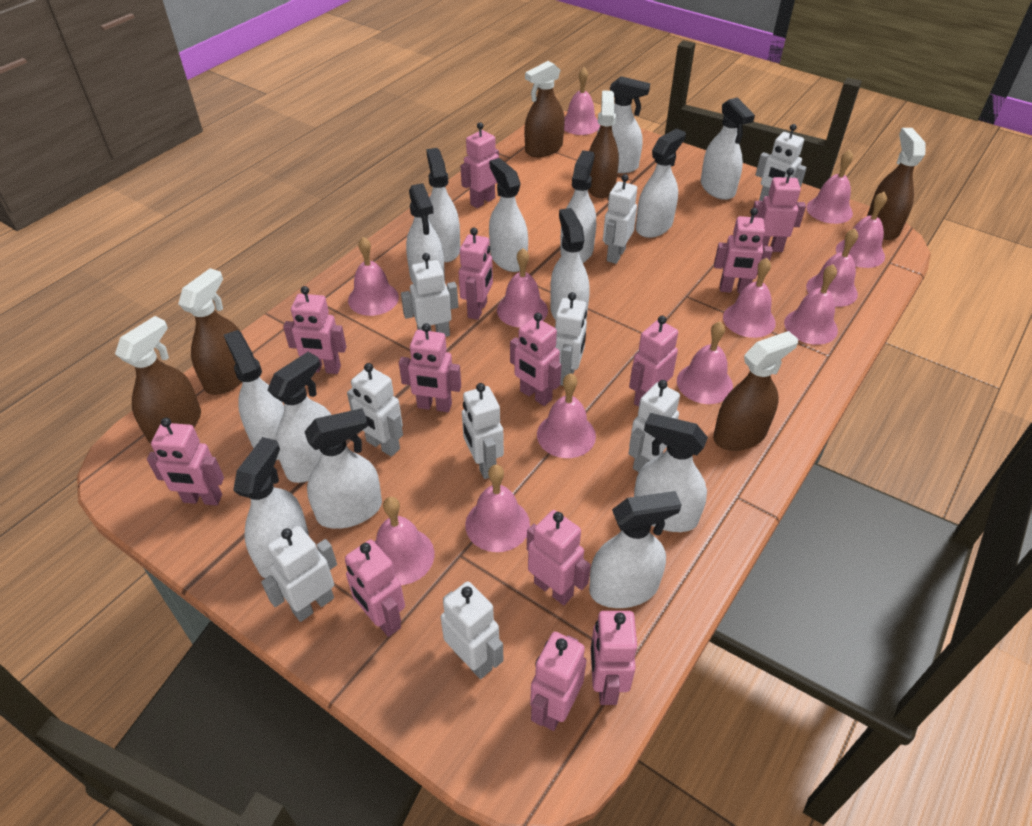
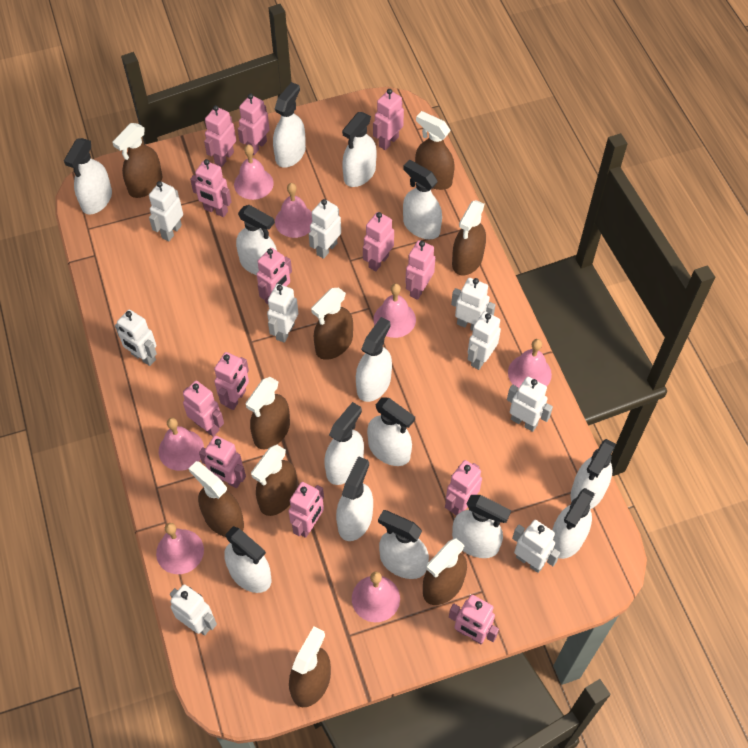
brown spray bottle: [115,316,201,444] [178,268,242,395] [525,61,565,157] [588,90,619,198] [713,331,798,451] [867,128,926,240] = 6 -> [112,123,162,198] [188,461,244,537] [246,377,290,449] [251,445,297,516] [289,627,331,707] [311,288,353,360] [415,111,455,190] [423,538,467,605] [452,200,486,275] = 9
pink bell: [348,237,399,316] [375,497,434,585] [465,465,530,552] [497,248,548,327] [537,373,596,458] [564,67,600,135] [677,321,733,404] [723,258,776,338] [784,264,838,345] [806,150,853,224] [806,228,858,307] [836,192,887,268] = 12 -> [156,523,204,574] [159,418,204,471] [234,145,274,200] [275,183,313,238] [352,572,400,622] [374,283,416,338] [508,339,552,389] = 7

